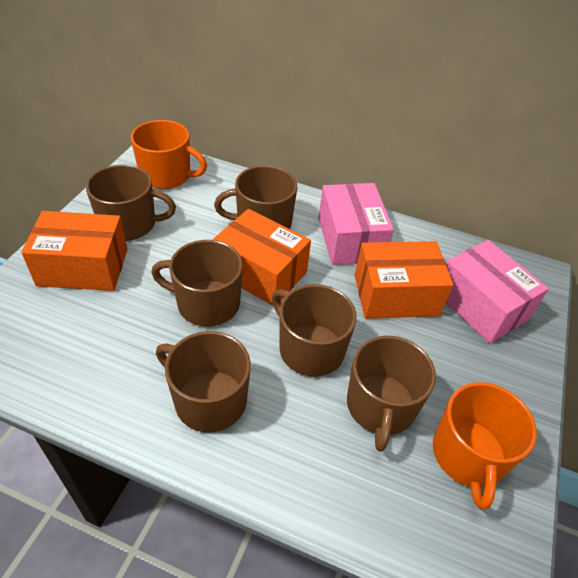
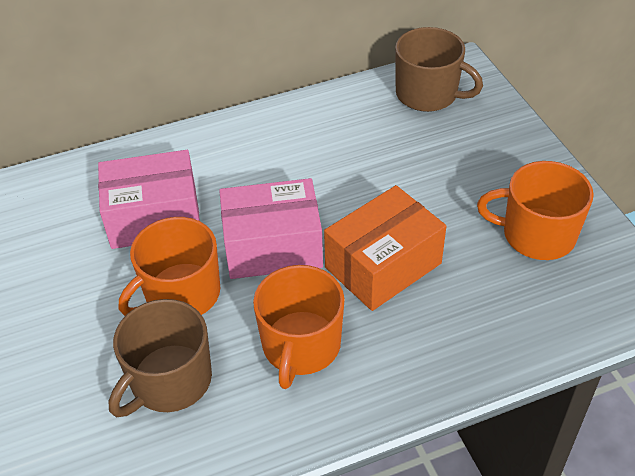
brown mug: [86,165,176,241] [151,240,243,327] [156,331,251,433] [214,165,297,229] [272,284,357,377] [347,336,436,452] = 6 -> [109,299,212,417] [395,27,483,112] = 2
orange box: [21,211,128,291] [212,209,311,306] [355,241,454,319] = 3 -> [324,185,446,311] = 1
orange mug: [131,120,207,189] [433,382,537,510] = 2 -> [119,217,220,316] [253,265,345,389] [477,161,594,260] = 3

